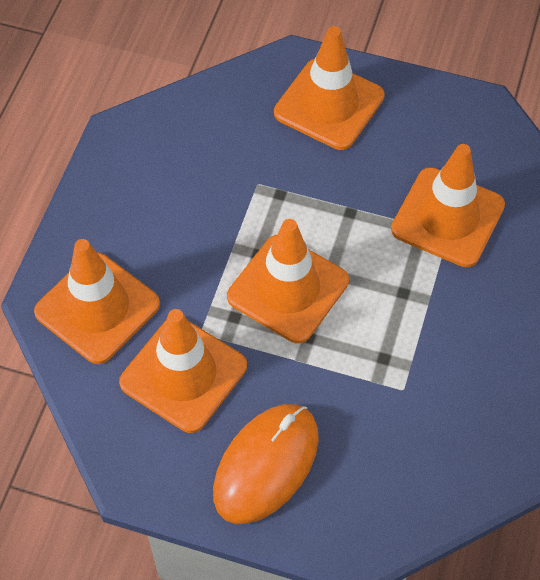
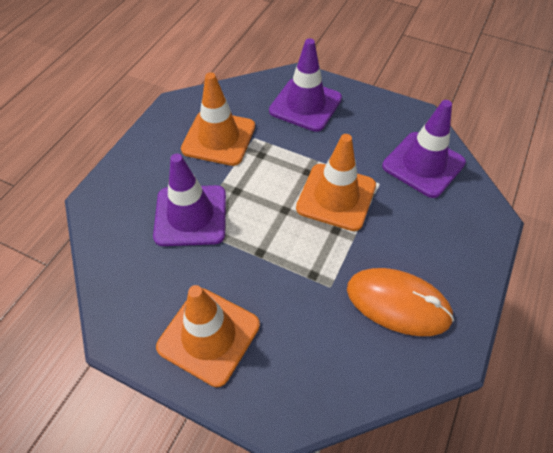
orange traffic cone: [34,239,160,364] [119,309,247,433] [227,219,349,343] [274,26,385,150] [391,144,505,267] = 5 -> [156,285,260,387] [181,72,255,166] [296,134,376,231] = 3
purple traffic cone: none = 0 -> [153,154,226,246] [269,38,342,132] [382,100,466,198] = 3

